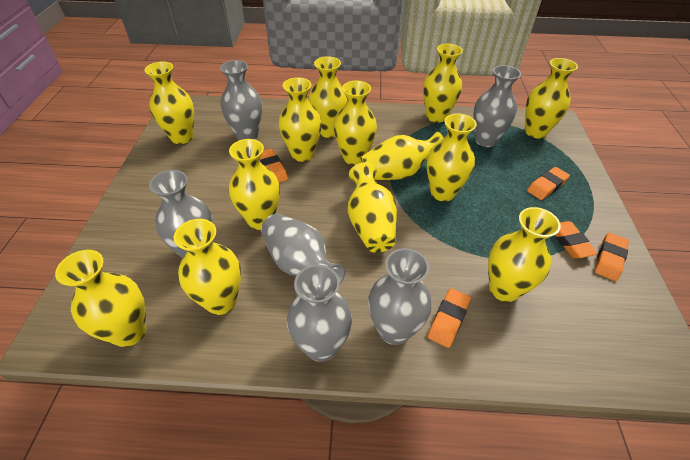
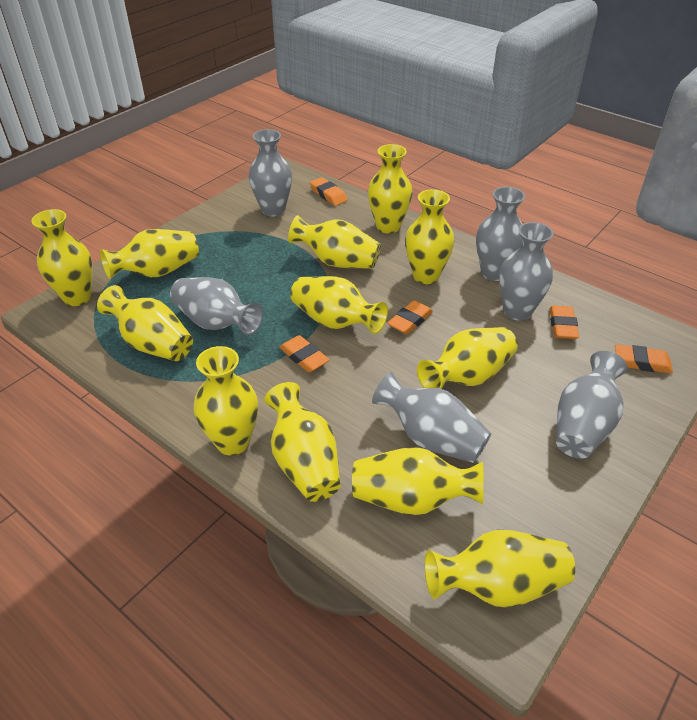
yellow vase: [55,250,146,347] [144,61,194,144] [174,219,241,315] [229,139,280,230] [279,77,322,162] [308,56,347,138] [334,81,377,165] [348,162,397,253] [360,132,444,180] [423,44,463,123] [427,113,477,202] [488,207,561,302] [525,58,578,139] = 13 -> [31,209,92,306] [97,285,193,361] [100,229,199,279] [193,346,258,456] [264,382,341,502] [288,215,381,269] [290,276,388,334] [352,447,483,515] [368,144,413,233] [405,189,454,284] [417,327,518,389] [425,530,575,608] = 12

